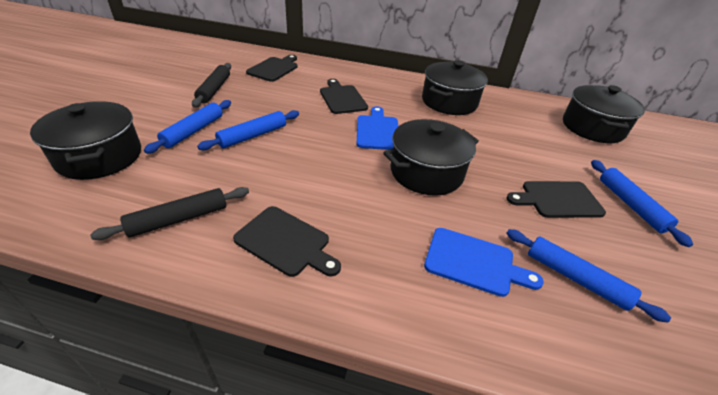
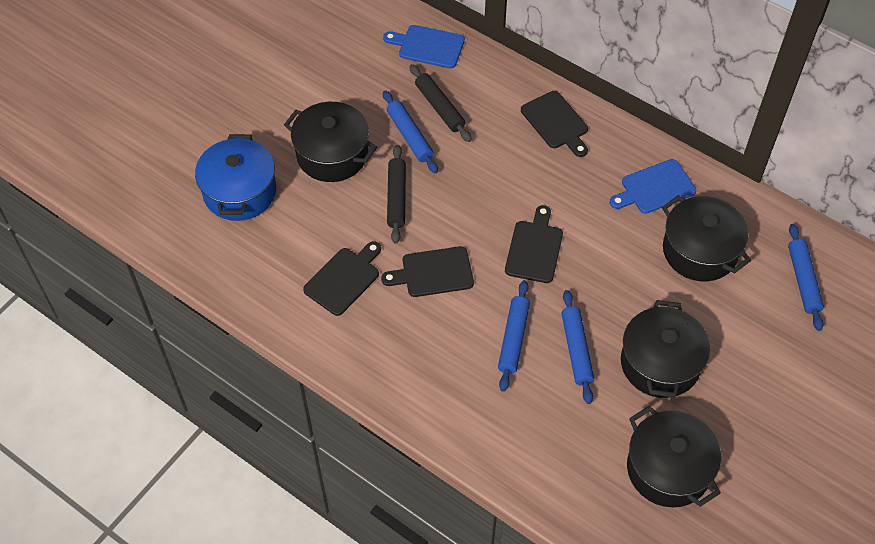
blue pot: none = 0 -> [195,134,276,221] = 1

